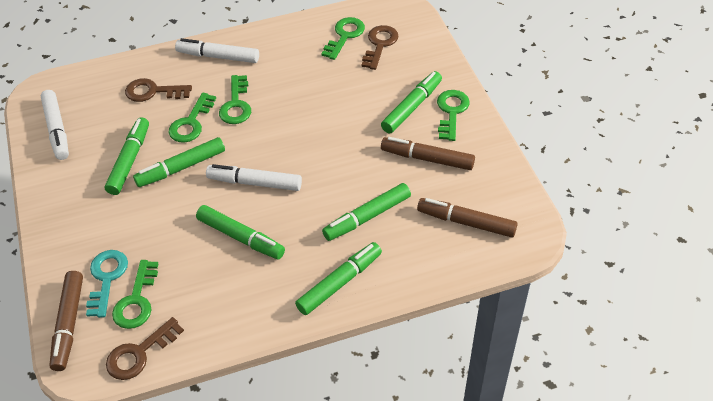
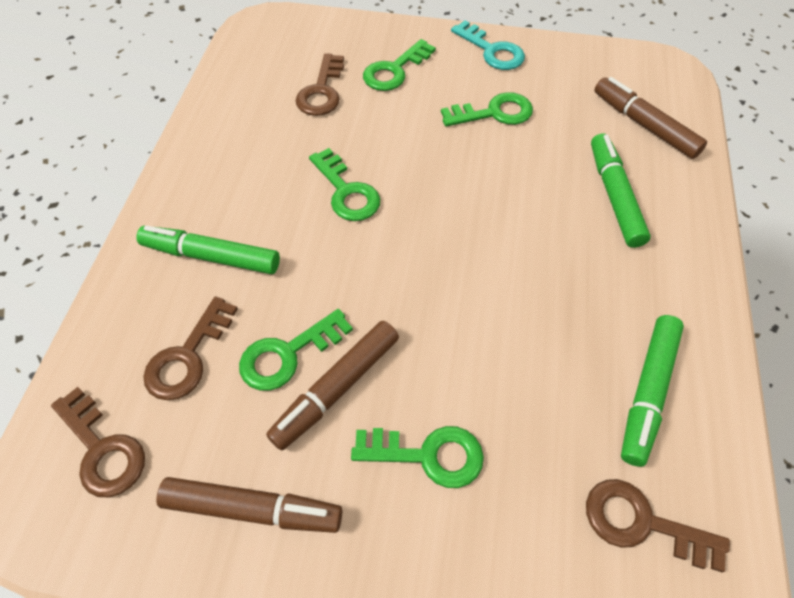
brown key: [106,317,184,380] [125,78,192,102] [361,25,399,70] = 3 -> [51,387,145,497] [143,296,238,400] [295,53,344,116] [586,479,730,572] = 4
green marker: [104,117,149,195] [133,137,225,187] [196,205,285,259] [295,242,382,315] [322,183,411,241] [381,71,442,133] = 6 -> [136,225,280,274] [591,133,651,248] [621,315,684,467] = 3
white marker: [40,90,69,160] [175,38,259,63] [206,164,302,191] = 3 -> none = 0

